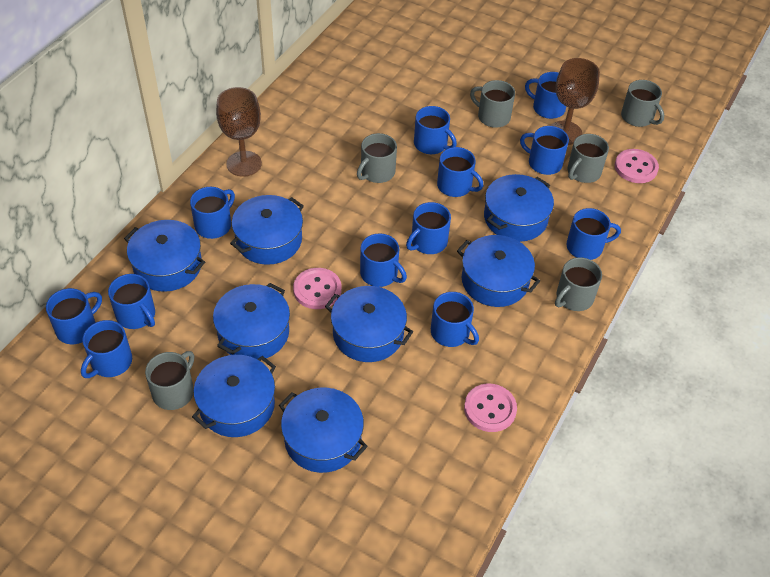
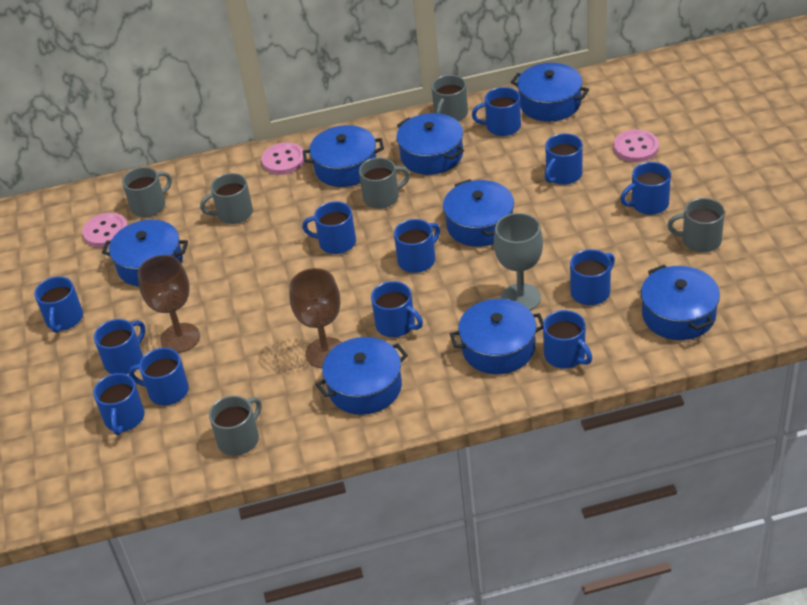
grey goblet: none = 0 -> [494,213,543,311] = 1

